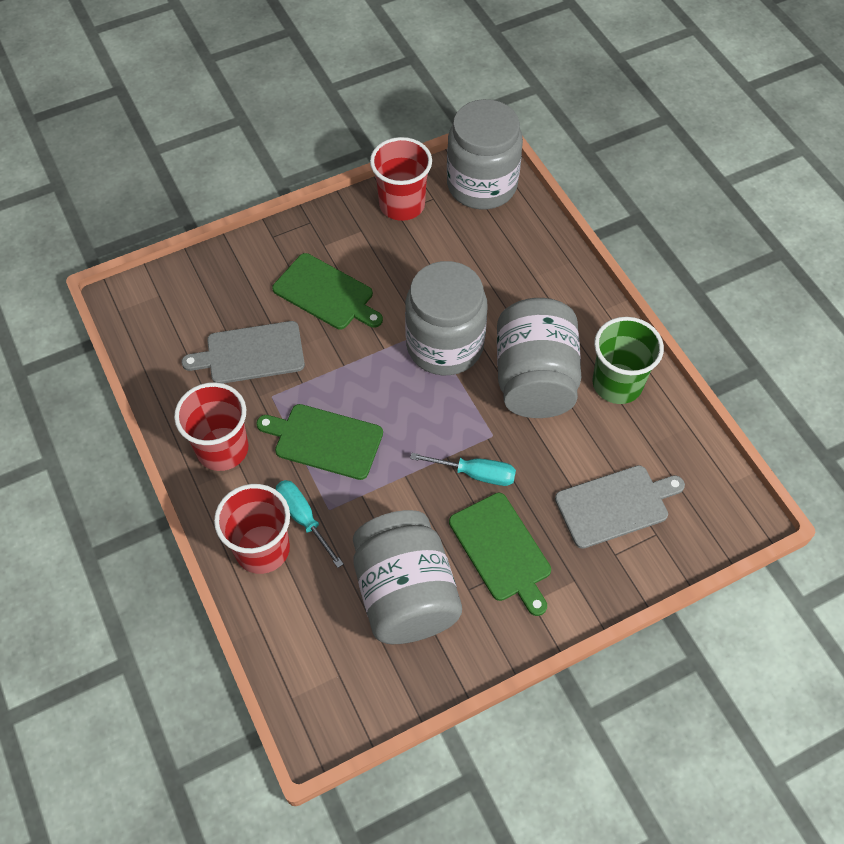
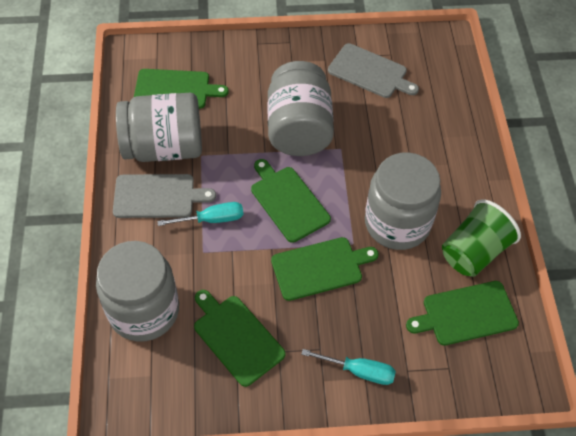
green cutting board: [256,404,383,480] [272,253,383,329] [449,493,551,616] = 3 -> [134,69,229,109] [194,290,285,387] [251,159,331,243] [271,237,379,301] [406,281,519,346] = 5
red cup: [174,382,249,471] [214,484,290,574] [370,137,432,221] = 3 -> none = 0

